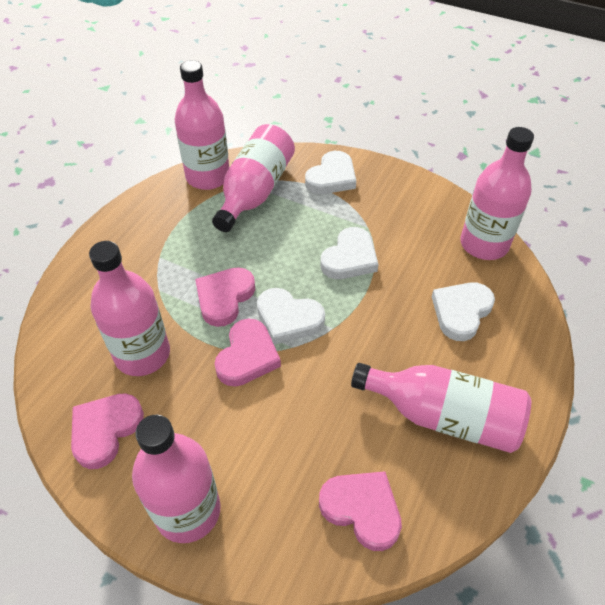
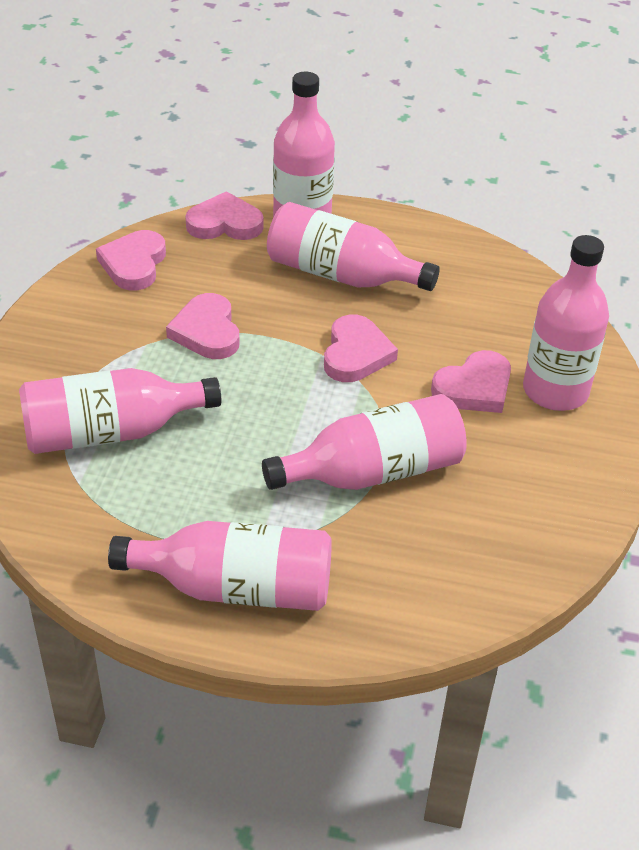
pink heart: [71,393,144,469] [195,267,255,327] [215,319,281,387] [319,471,402,551] = 4 -> [96,230,166,291] [166,293,239,359] [185,191,264,240] [324,314,398,382] [431,350,511,413] = 5
white heart: [257,288,325,345] [305,151,356,194] [320,227,379,279] [432,282,495,341] = 4 -> none = 0

